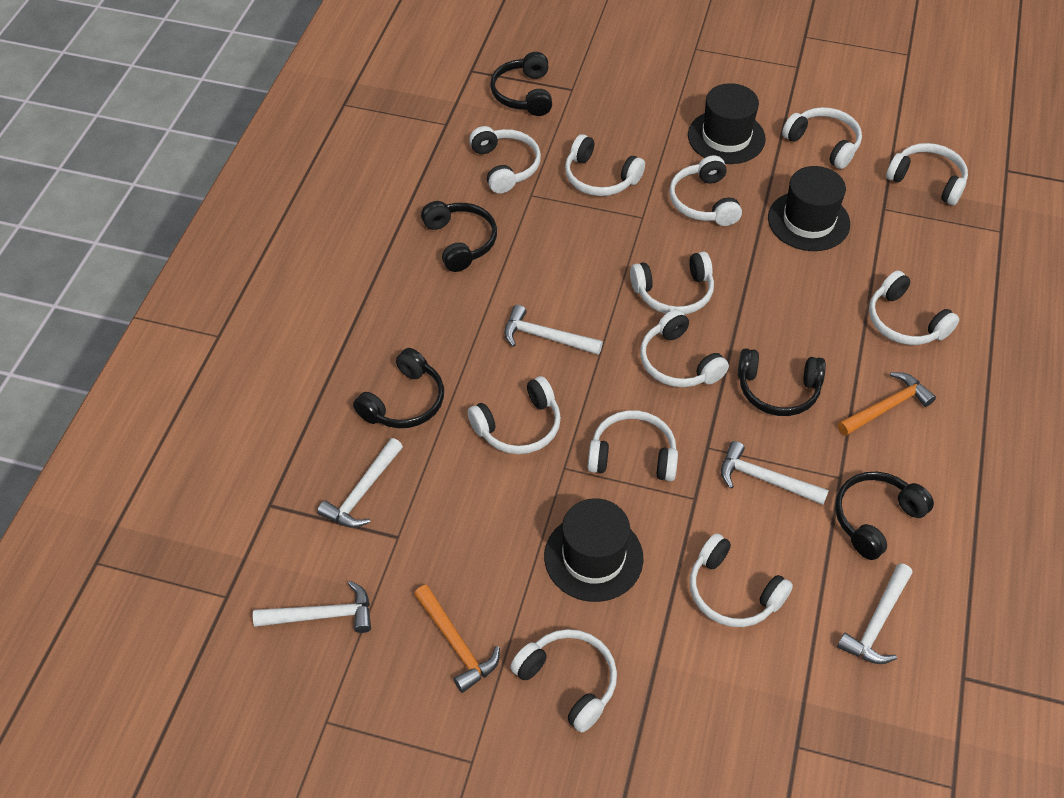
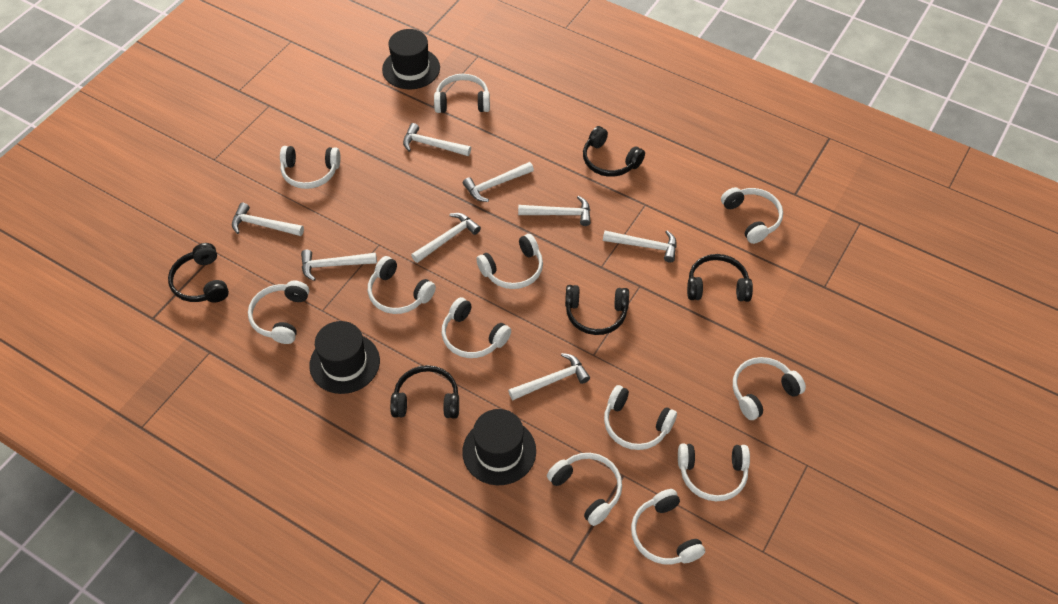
orange hammer: [414,585,500,693] [838,372,936,436] = 2 -> none = 0
white hammer: [253,581,371,633] [317,438,403,528] [504,305,603,355] [721,441,829,505] [837,563,913,664] = 5 -> [232,203,304,236] [301,250,377,281] [403,123,471,156] [411,213,481,263] [463,162,534,202] [508,353,590,400] [518,196,591,226] [603,230,677,263] = 8

